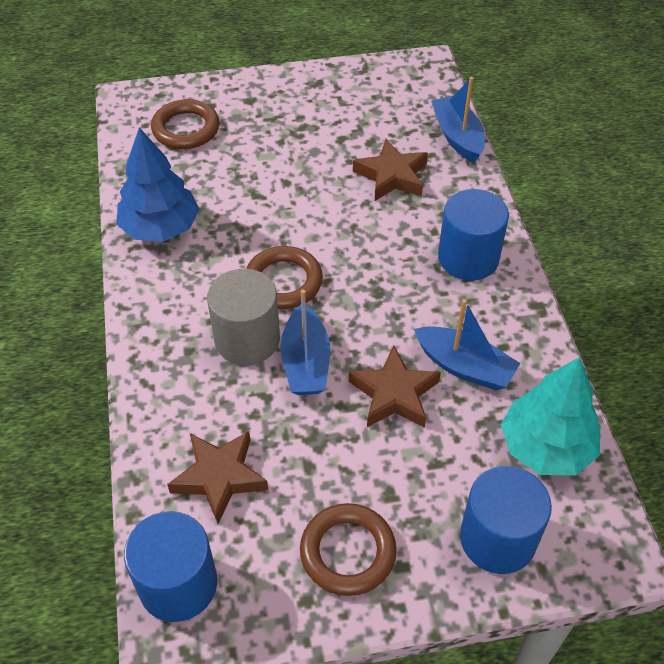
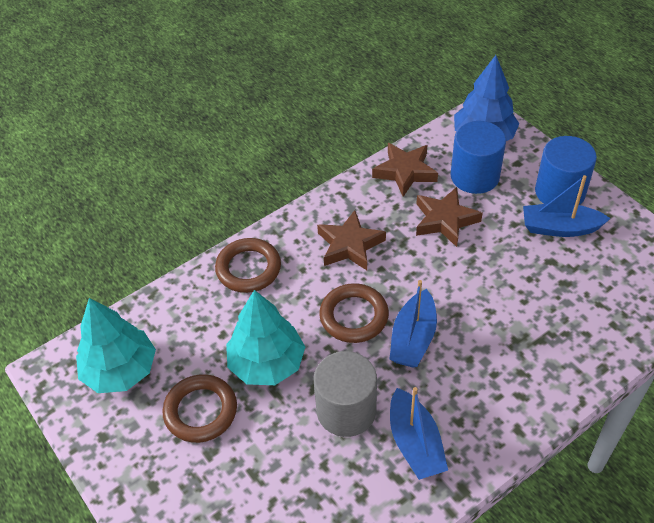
blue cylinder: [124,511,217,622] [438,189,509,280] [460,466,552,574] = 3 -> [451,121,506,194] [535,136,597,205] = 2
turquoise tree: [501,357,600,475] = 1 -> [76,298,156,393] [226,290,305,385] = 2

